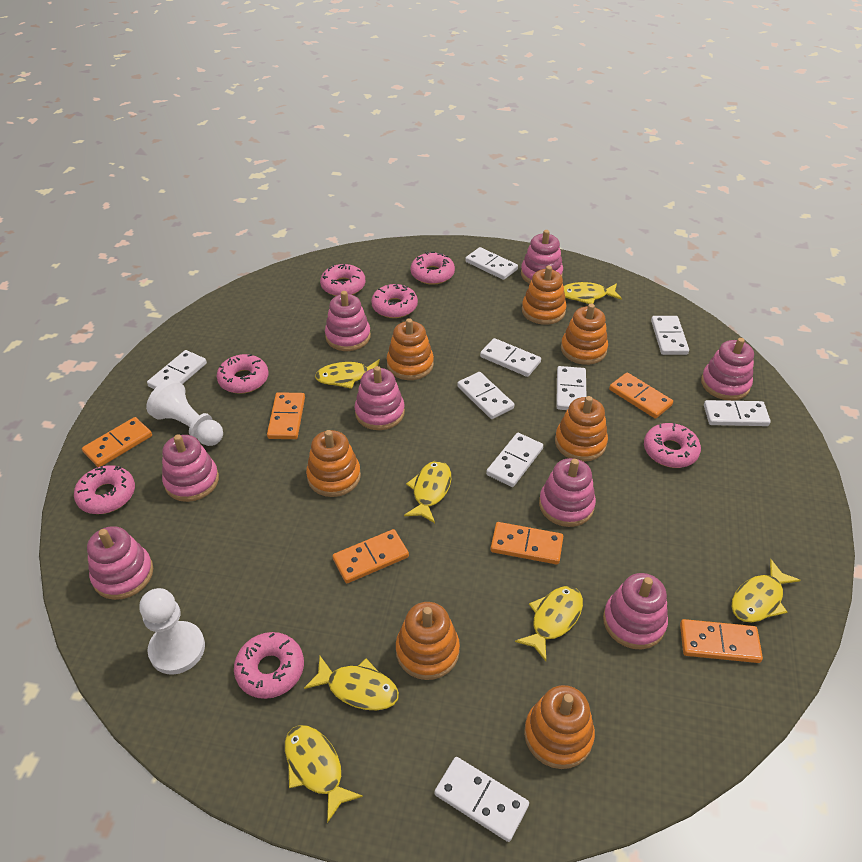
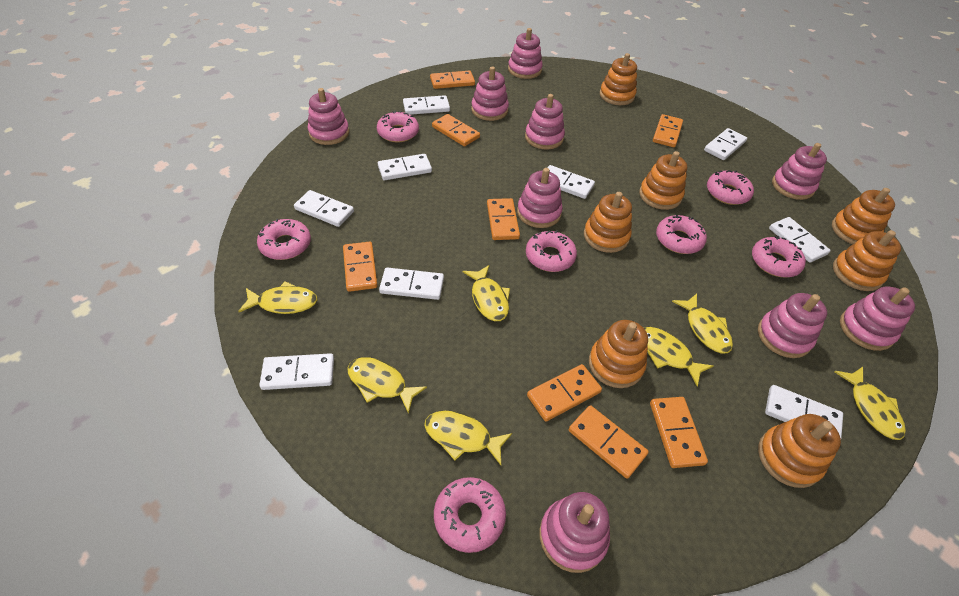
orange domino: [82,417,152,467] [267,392,305,439] [333,529,409,583] [491,522,563,565] [609,372,673,419] [680,619,763,663] = 6 -> [343,242,378,292] [430,70,475,89] [432,114,480,146] [487,198,520,240] [527,364,602,421] [569,405,649,478] [650,397,708,468] [653,114,683,147] = 8
pink stacking toy: [87,526,153,600] [162,434,219,502] [325,291,371,351] [354,366,405,430] [521,230,563,284] [539,458,596,527] [603,573,668,649] [701,338,754,401] = 8 -> [308,88,349,145] [471,67,509,121] [508,28,543,79] [517,168,563,228] [525,94,565,150] [539,492,610,573] [758,293,827,358] [772,143,827,200] [840,287,915,351] = 9
white pawn: [139,588,205,675] [146,379,223,446] = 2 -> none = 0

